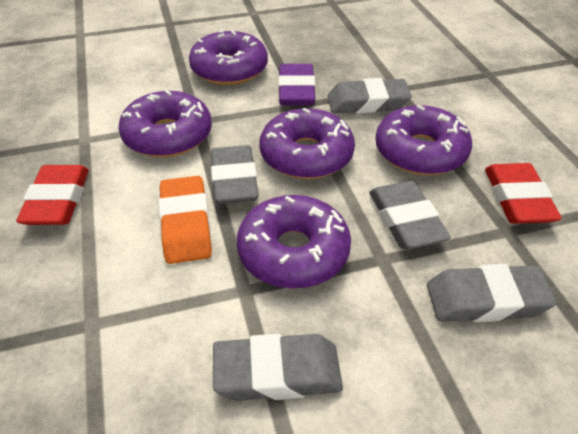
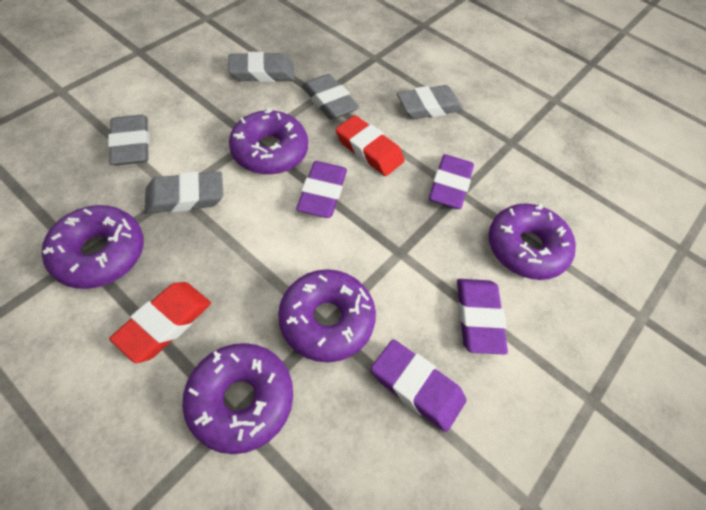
orange eraser: [159,176,212,264] = 1 -> none = 0
purple eraser: [278,64,316,105] = 1 -> [296,161,347,218] [371,339,466,432] [429,154,474,209] [457,279,508,355] = 4

